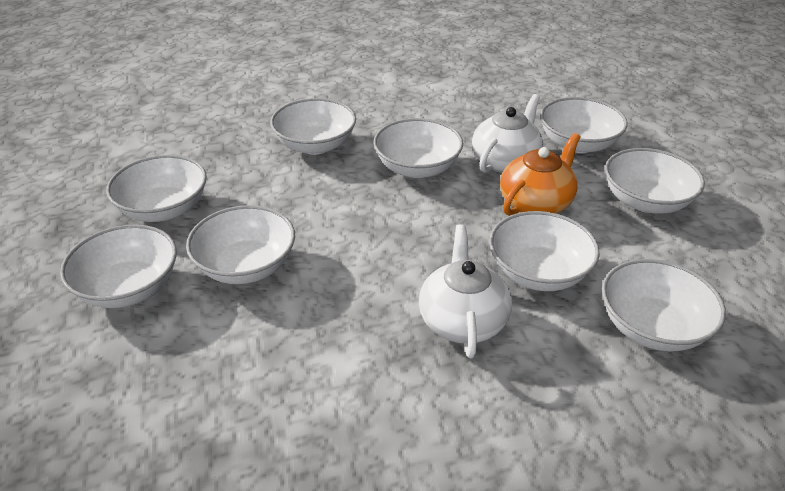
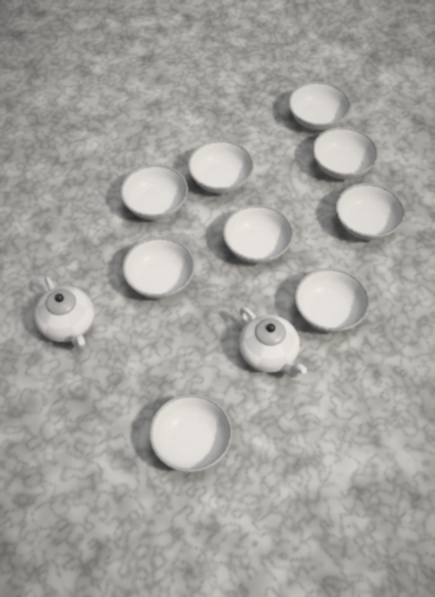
orange teapot: [500,133,581,216] = 1 -> none = 0

